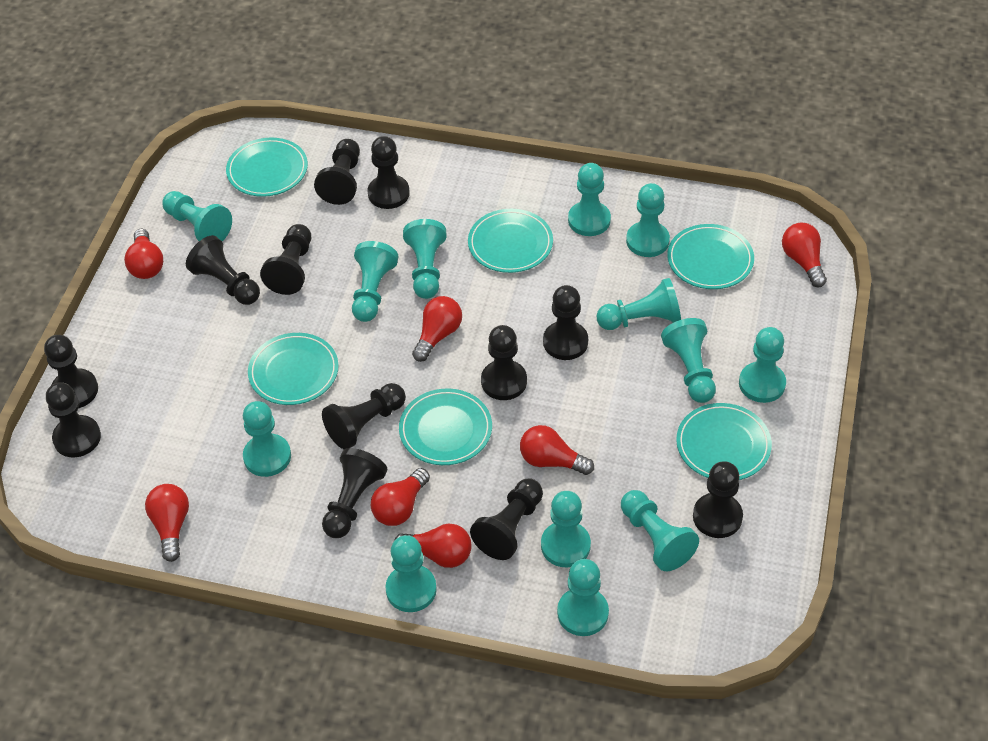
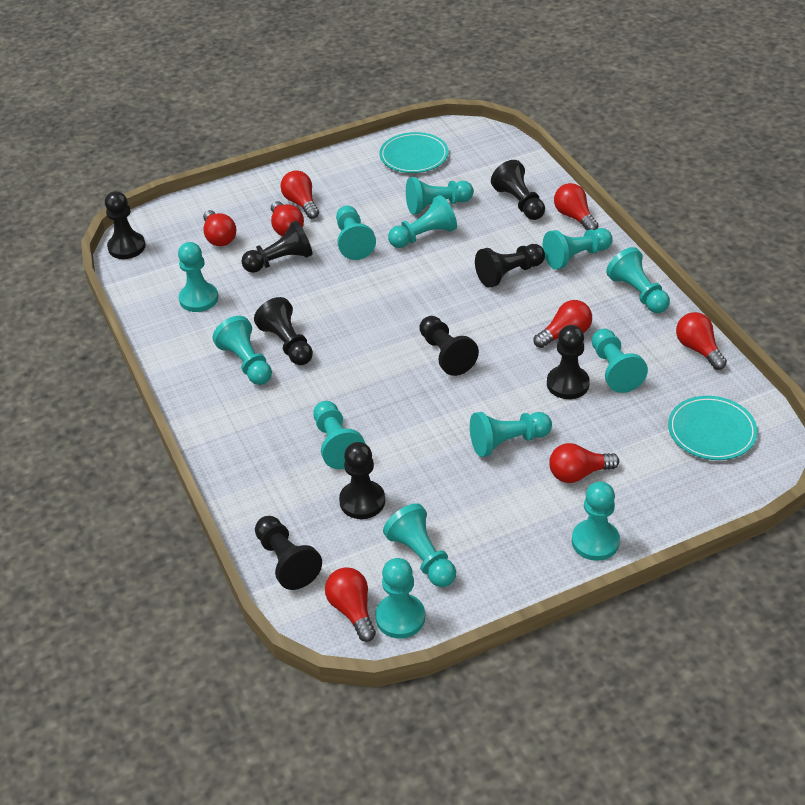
black pawn: [44,335,98,408] [46,382,101,457] [186,235,260,305] [260,224,311,295] [314,139,360,205] [322,383,406,449] [322,448,387,538] [368,136,410,209] [470,478,543,560] [481,325,527,400] [543,285,588,360] [693,461,743,538] = 12 -> [105,191,146,259] [242,220,313,273] [254,297,313,365] [255,516,322,590] [339,442,385,519] [419,316,479,376] [475,244,545,288] [491,160,545,220] [547,325,590,399] = 9
red light bulb: [124,229,163,279] [145,484,189,562] [371,468,430,526] [394,524,472,568] [412,296,462,362] [520,425,594,475] [782,222,827,287] = 7 -> [203,210,236,246] [271,201,304,236] [280,170,319,219] [325,567,376,642] [534,300,592,348] [549,443,619,483] [554,183,598,230] [676,312,727,370] = 8
turquoise plate: [226,137,308,197] [248,333,339,405] [399,389,492,465] [468,209,553,273] [667,224,754,289] [676,403,772,480] = 6 -> [379,132,449,173] [668,396,758,460] = 2

